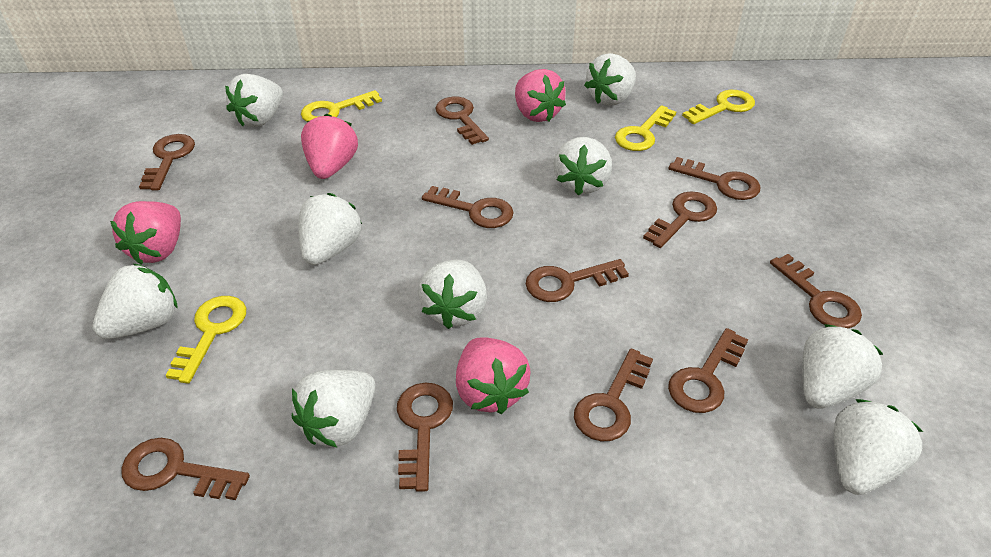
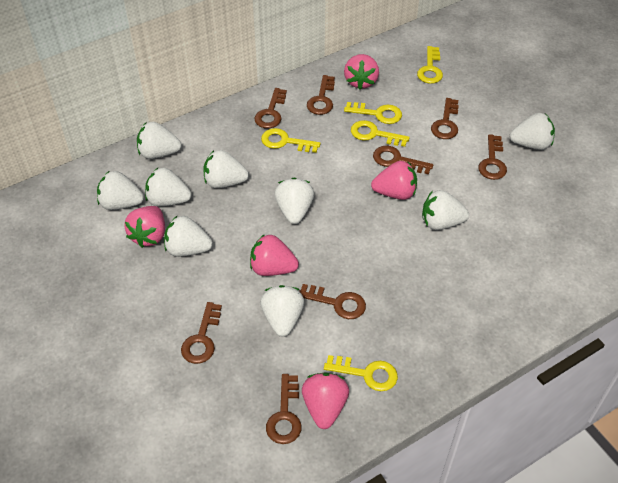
brown key: [121,438,250,500] [139,134,195,190] [397,382,453,492] [422,186,513,228] [436,97,489,145] [526,259,629,302] [574,348,653,441] [643,191,717,248] [668,157,761,200] [668,328,748,413] [770,254,862,329] = 11 -> [181,302,222,364] [254,88,287,128] [266,374,301,444] [299,284,366,319] [307,75,335,115] [373,146,433,175] [431,98,459,139] [478,134,507,180] = 8
pink strawberry: [110,201,181,265] [301,114,358,179] [456,337,530,414] [515,69,566,122] = 4 -> [124,206,165,248] [250,234,299,276] [302,373,349,429] [344,54,379,89] [371,161,417,200] = 5
yellow key: [165,296,246,384] [301,90,382,122] [615,105,676,151] [682,90,755,124] = 4 -> [261,128,321,153] [324,355,398,391] [344,102,402,124] [351,120,410,147] [417,46,443,84] = 5

